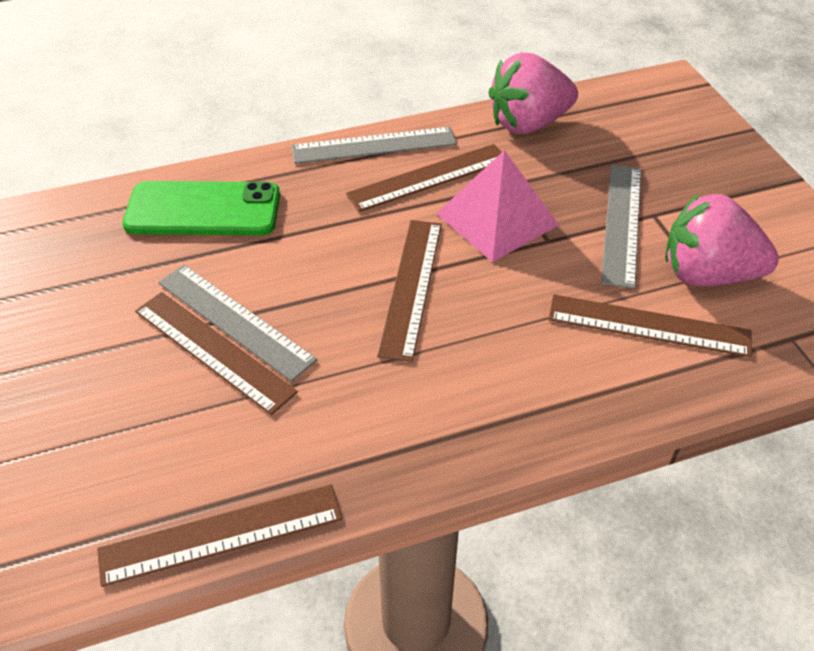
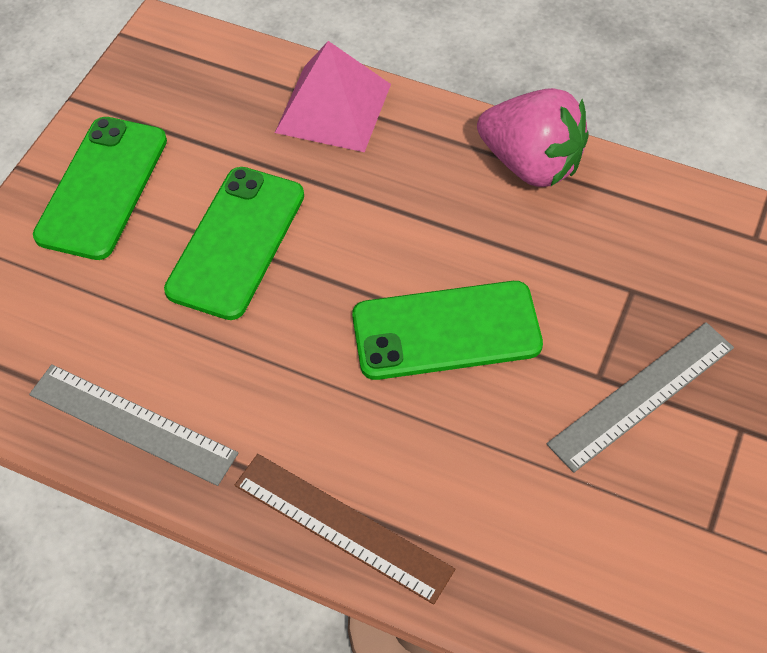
brown ruler: [97,484,342,587] [135,292,298,415] [346,144,502,212] [377,220,442,362] [548,294,752,357] = 5 -> [235,454,455,604] = 1
green phone: [122,181,280,235] = 1 -> [33,117,167,260] [164,167,304,320] [352,281,543,380] = 3
grey ruler: [158,265,317,382] [291,127,457,164] [601,165,641,289] = 3 -> [29,364,238,486] [547,322,734,473] = 2
pink strawberry: [488,52,578,134] [665,193,779,286] = 2 -> [477,88,589,187] = 1

